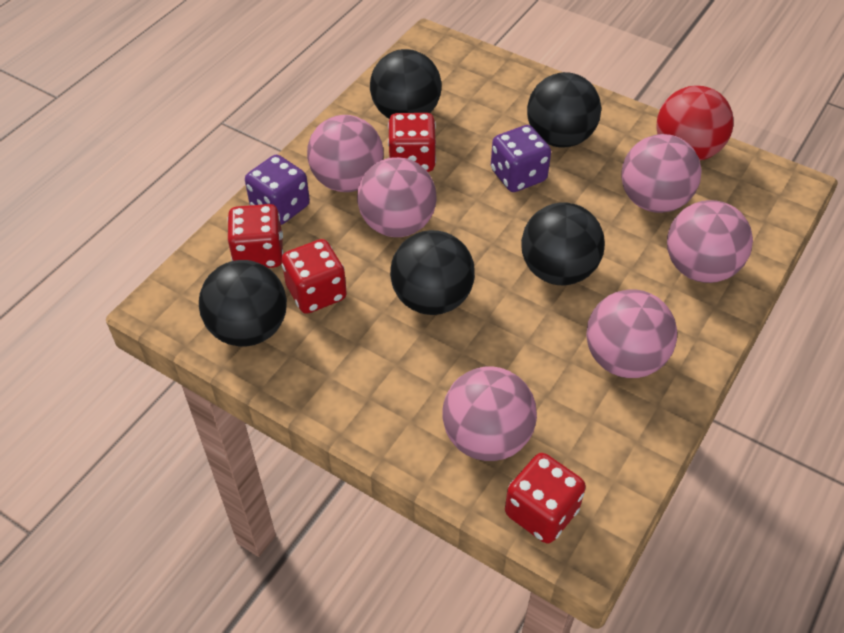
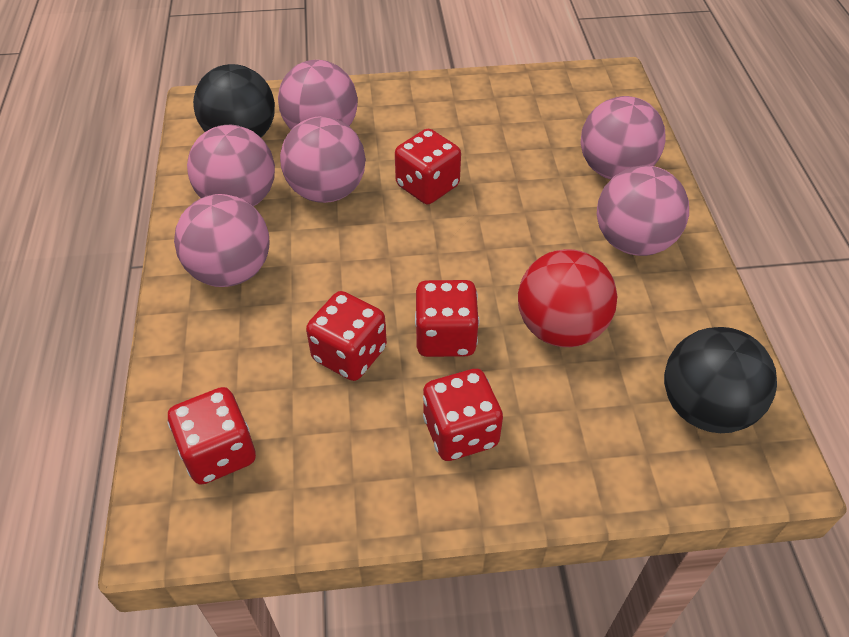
black ball: [199,260,287,347] [370,49,442,119] [390,230,475,315] [521,203,605,285] [527,72,601,148] = 5 -> [193,64,275,137] [664,327,777,433] = 2
purple dice: [245,155,310,225] [491,125,551,192] = 2 -> none = 0
red dice: [227,204,284,268] [281,239,347,314] [388,113,436,172] [505,453,586,544] = 4 -> [168,387,256,485] [306,291,387,381] [395,129,461,204] [415,280,479,357] [423,369,503,461] = 5

